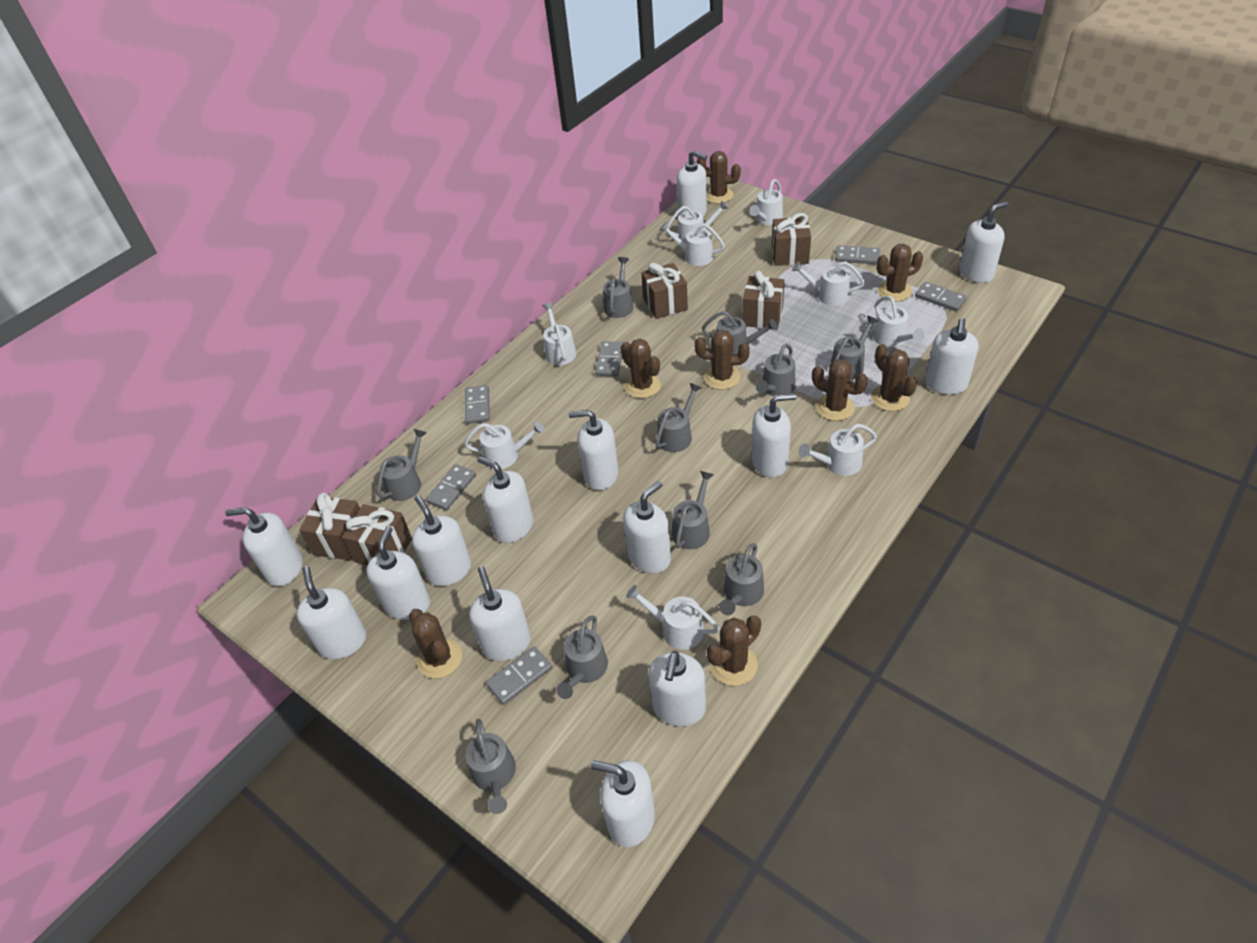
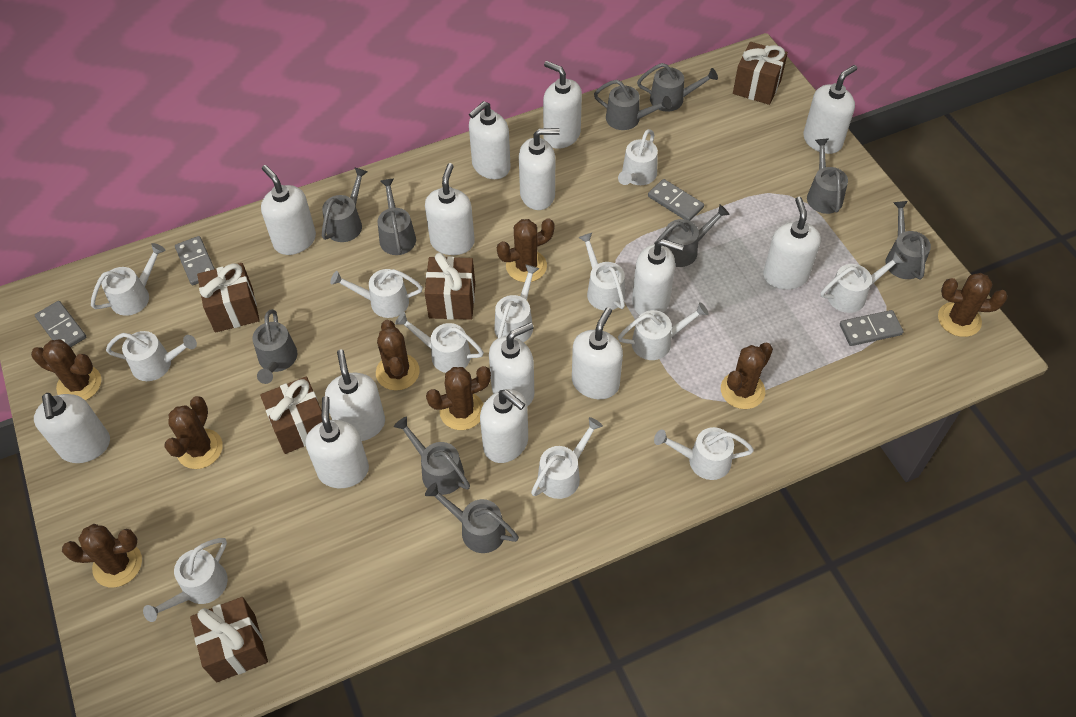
grey domino: [426,464,476,510] [465,385,490,424] [486,646,552,705] [595,341,624,376] [835,245,880,264] [915,282,967,311] = 6 -> [35,301,86,347] [175,236,215,285] [648,179,704,221] [840,310,904,346] = 4
white watering can: [464,421,545,469] [542,302,577,365] [626,585,720,650] [660,222,725,266] [667,200,729,244] [749,179,783,225] [792,261,865,306] [798,424,877,476] [873,296,924,347] = 9 -> [91,243,165,316] [106,331,197,381] [143,538,228,622] [330,269,423,318] [395,312,484,373] [494,264,539,342] [531,417,603,499] [578,233,625,310] [618,129,658,185] [618,302,709,360] [654,427,754,480] [821,252,905,313] = 12

